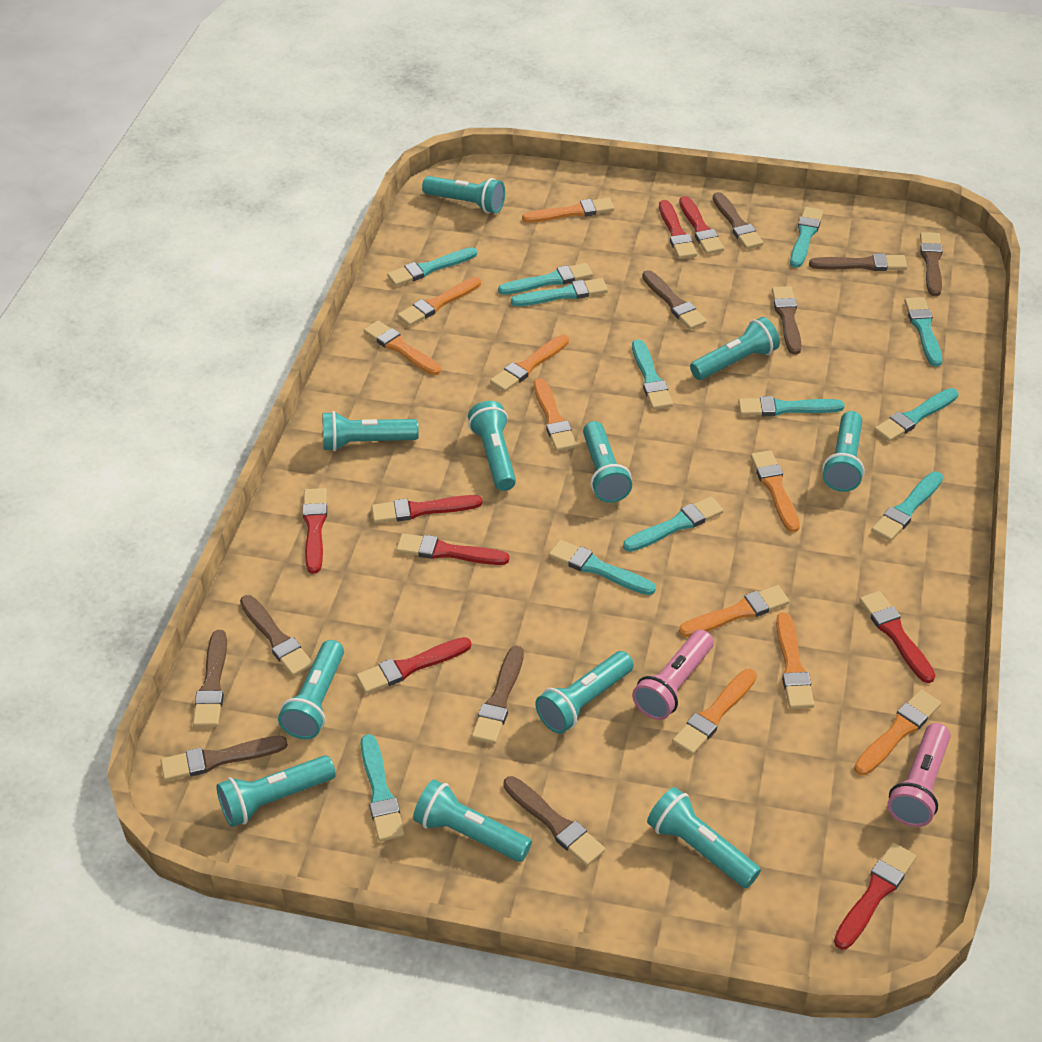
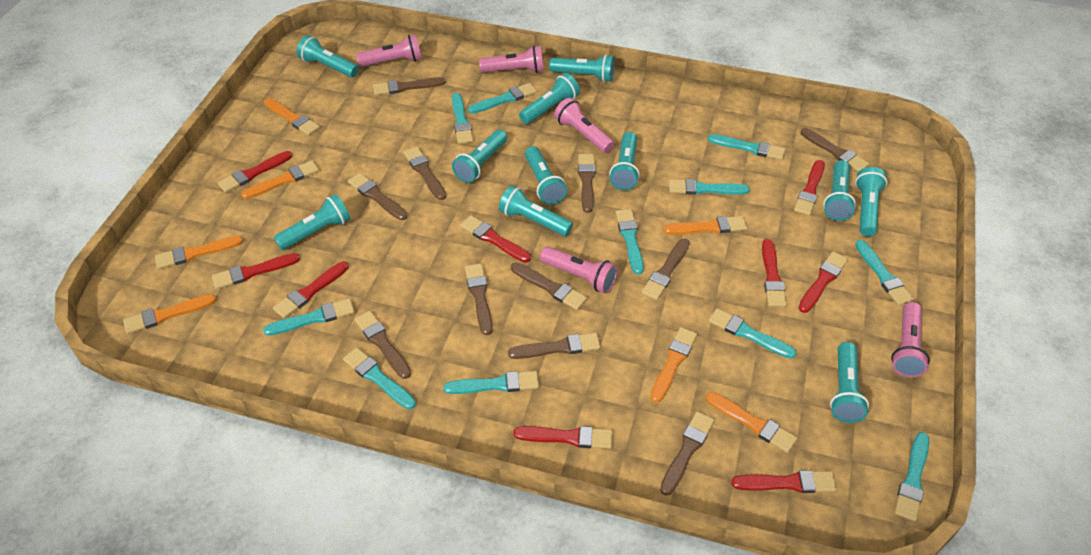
brown brush: [161,736,288,781] [193,630,227,727] [240,595,313,676] [471,646,524,744] [503,776,605,866] [642,270,707,330] [713,192,764,249] [772,286,802,355] [809,253,907,271] [920,232,943,296] = 10 -> [348,173,408,220] [355,311,411,379] [373,77,446,95] [403,146,446,200] [465,263,493,335] [508,333,601,359] [511,262,587,310] [578,154,596,213] [642,239,690,300] [660,411,714,496] [800,128,869,172] = 11
orange brush: [364,321,441,375] [397,277,481,326] [490,335,569,392] [522,198,614,223] [534,379,577,451] [672,669,757,755] [679,585,790,637] [751,450,800,533] [776,612,815,709] [854,690,941,776] = 10 -> [123,294,216,334] [155,236,243,269] [241,160,319,199] [264,98,320,136] [651,327,697,403] [664,216,747,235] [706,392,797,453] = 7
pink flashlight: [632,630,714,720] [887,723,951,827] = 2 -> [356,35,422,67] [479,46,544,73] [540,246,618,293] [554,98,614,153] [891,302,930,377] = 5
red brush: [302,488,327,574] [356,637,471,694] [371,495,483,523] [396,533,510,565] [659,200,697,259] [679,196,724,254] [834,843,916,950] [859,591,935,683] = 8 -> [212,253,300,289] [217,151,292,193] [273,261,349,319] [460,215,531,263] [513,426,613,449] [731,470,836,493] [762,239,787,307] [794,160,825,216] [799,251,848,313] = 9
turquoise brush: [360,734,405,842] [387,247,477,286] [498,263,593,295] [511,278,608,306] [549,540,656,595] [623,497,724,552] [632,339,673,410] [738,396,845,416] [790,207,823,268] [871,472,943,541] [874,388,958,442] [904,297,942,367] = 12 -> [263,298,355,336] [343,347,416,409] [443,371,539,394] [452,93,473,144] [468,83,537,114] [616,209,644,275] [669,179,750,195] [708,134,785,160] [709,308,796,359] [855,240,914,306] [894,432,929,521] = 11

